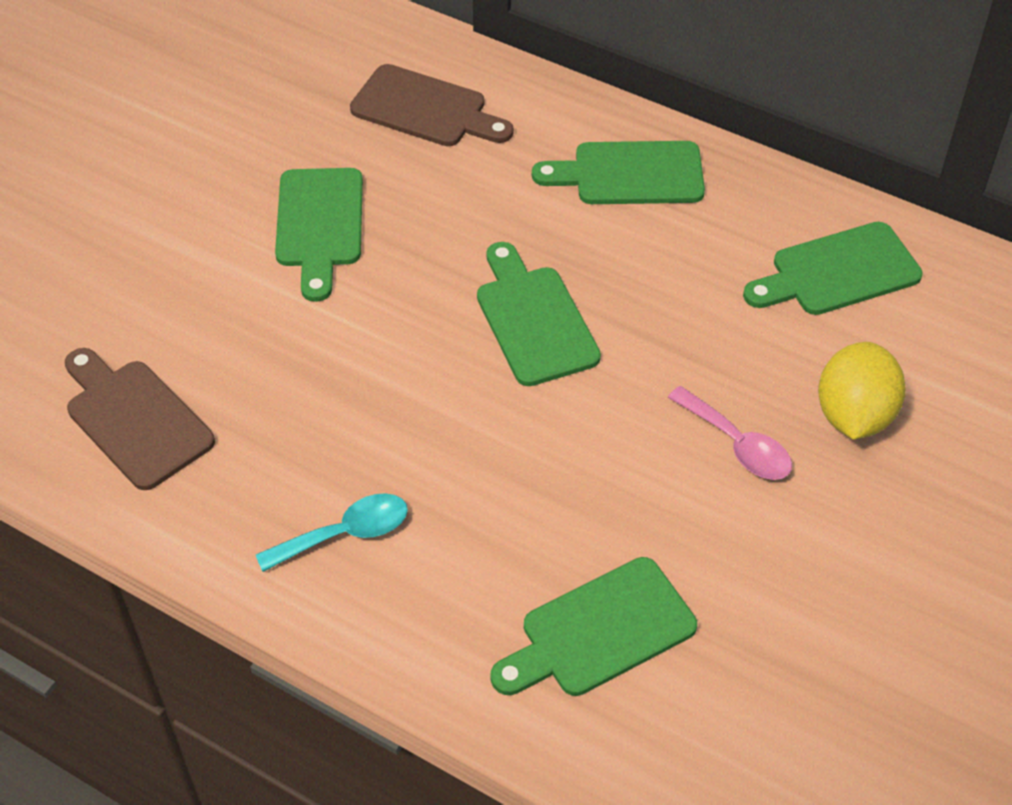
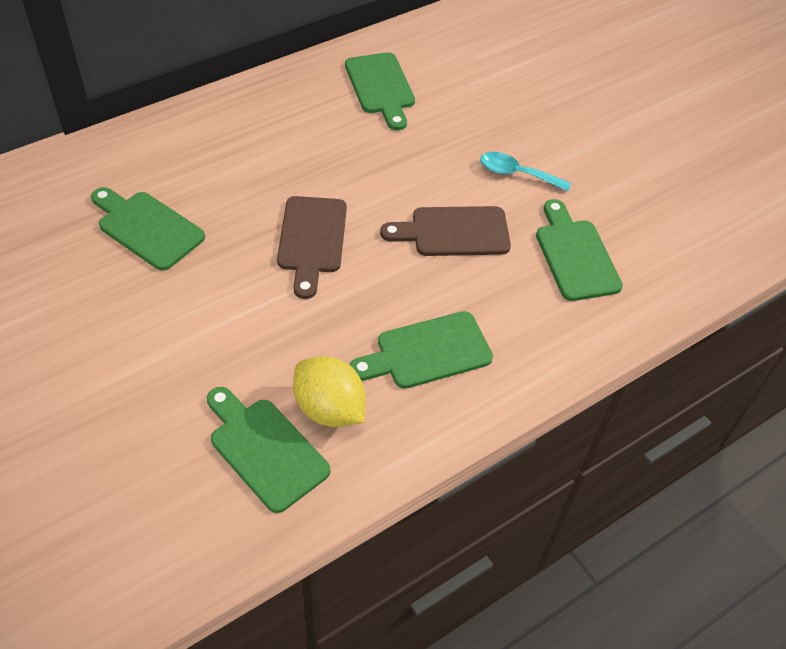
pink spoon: [667,386,792,480] = 1 -> none = 0

